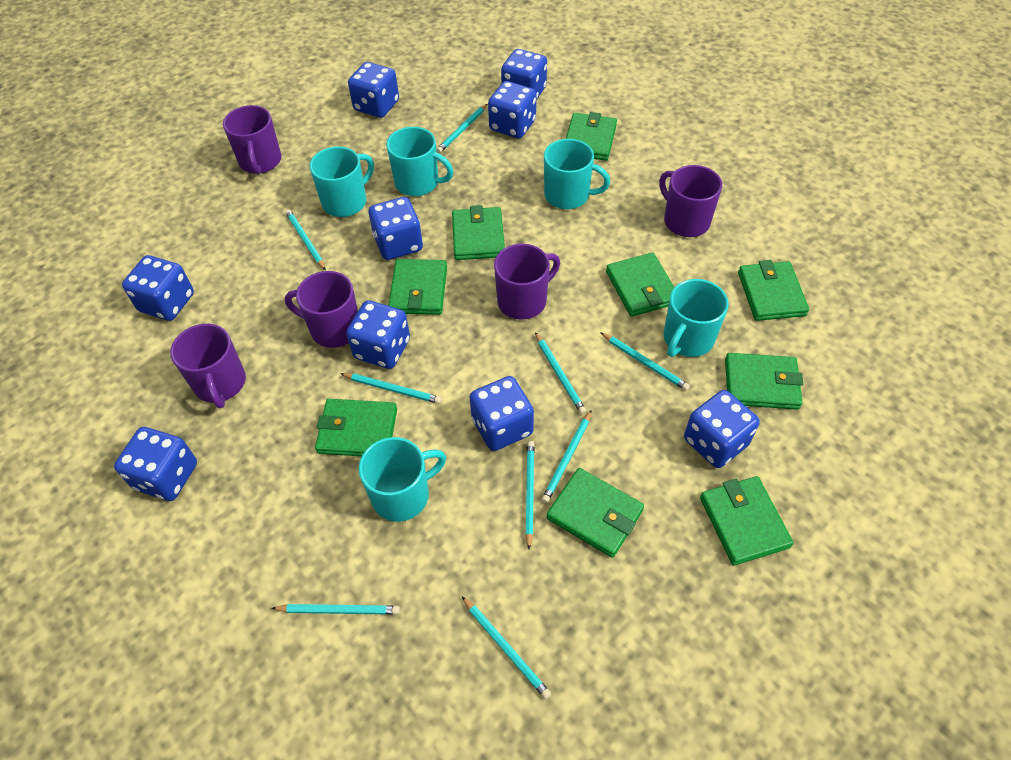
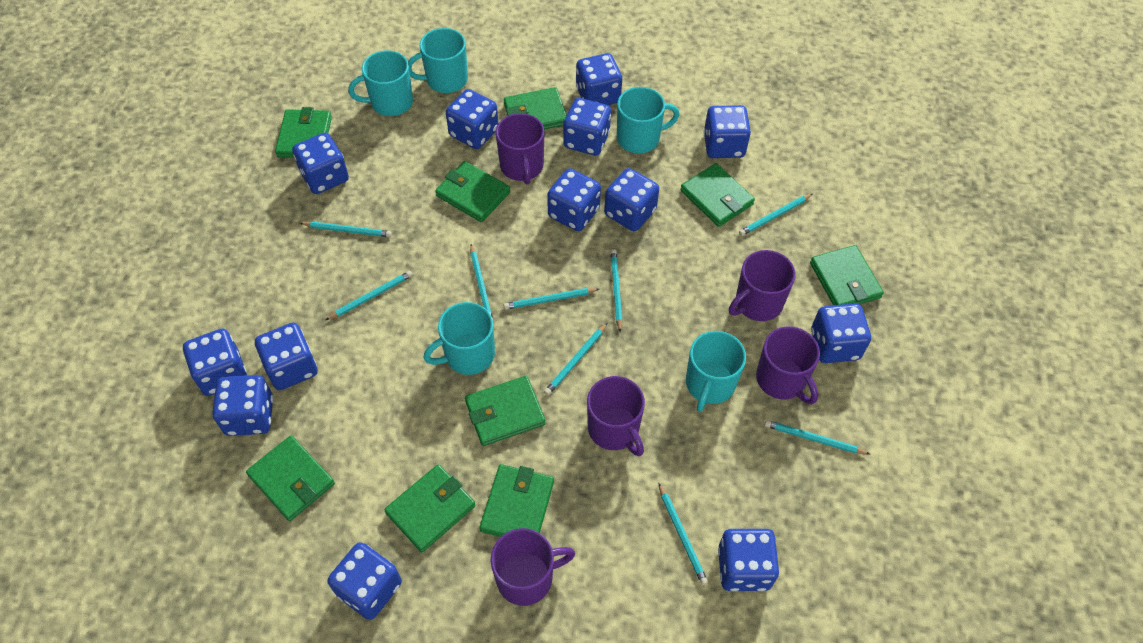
blue dice: [114,427,197,501] [122,255,194,321] [346,300,410,369] [348,62,399,118] [369,197,423,260] [470,376,534,451] [488,81,536,139] [501,49,547,100] [684,390,760,468] = 9 -> [183,328,247,396] [212,375,273,436] [255,323,318,390] [292,133,349,194] [327,542,402,620] [446,89,498,149] [547,168,601,231] [563,98,611,156] [576,53,622,105] [604,168,659,231] [704,105,751,158] [718,529,779,591] [811,303,871,363] = 13

